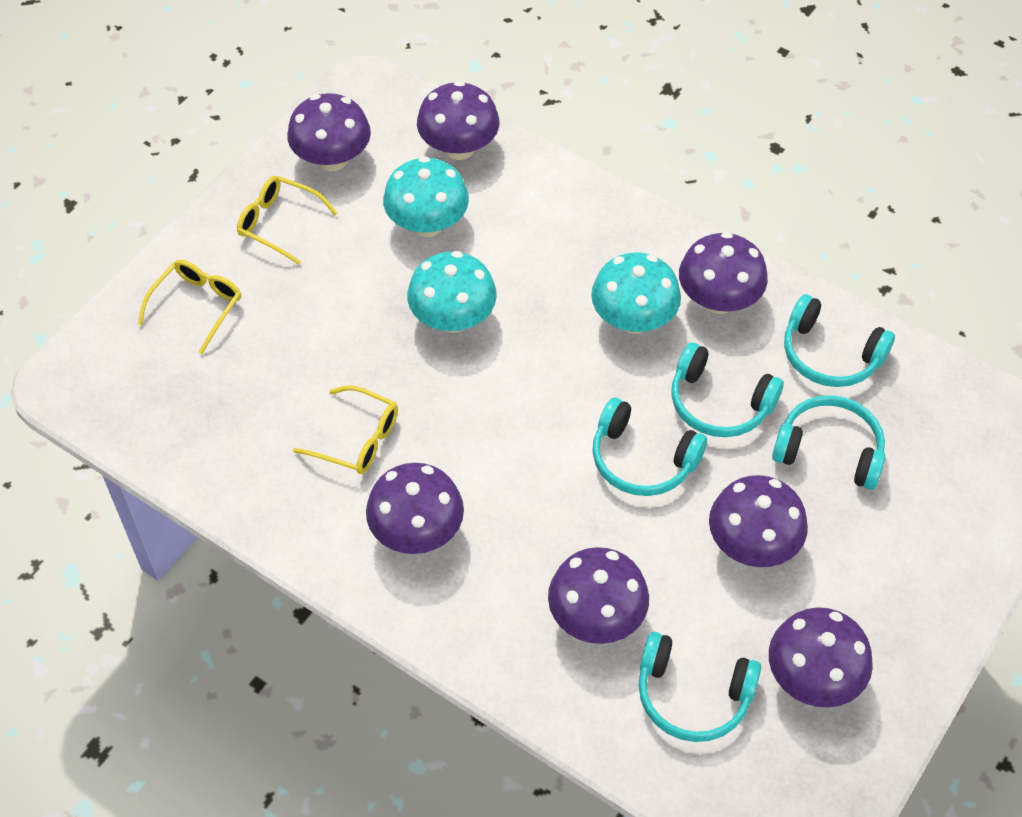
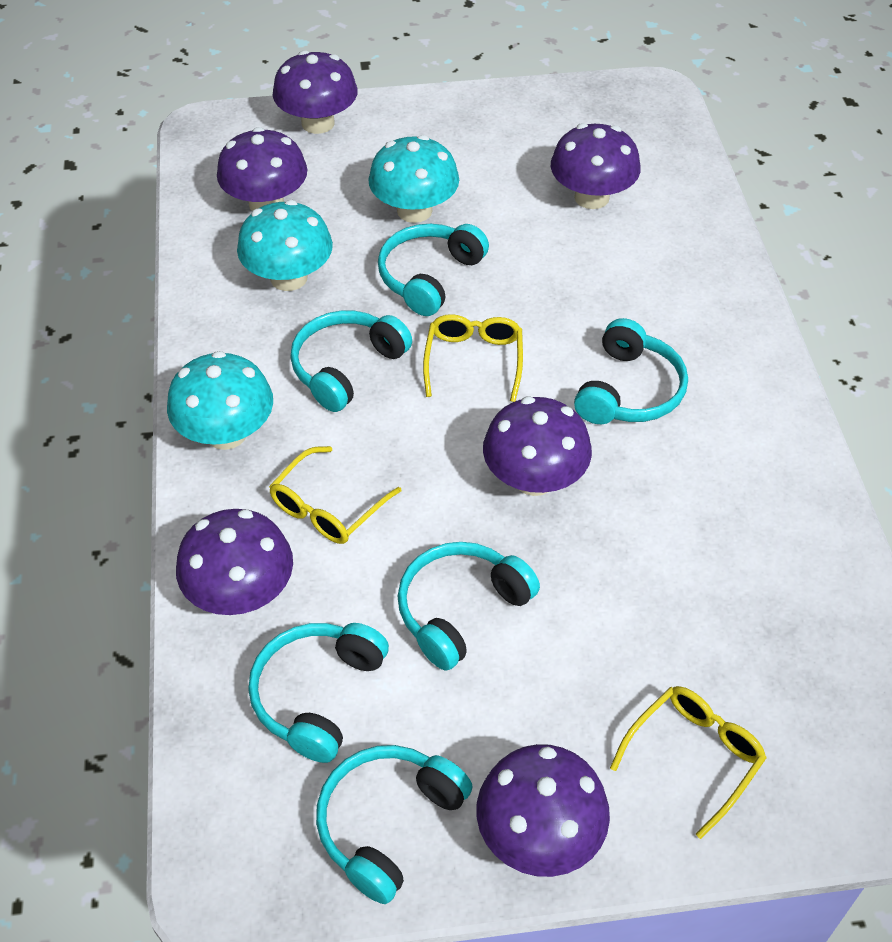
purple mushroom: [287,93,371,171] [366,463,464,554] [417,81,500,160] [548,547,649,644] [679,232,768,314] [709,475,808,567] [769,607,873,708] = 7 -> [176,509,293,615] [217,127,307,211] [273,50,358,134] [476,744,610,877] [483,397,592,496] [551,123,641,209] = 6
turquoise headphones: [592,398,707,496] [638,632,761,742] [671,343,784,437] [772,395,885,490] [784,294,895,387] = 5 -> [248,623,389,763] [290,310,412,412] [316,745,473,904] [378,224,489,316] [397,542,540,670] [574,318,688,424] = 6

